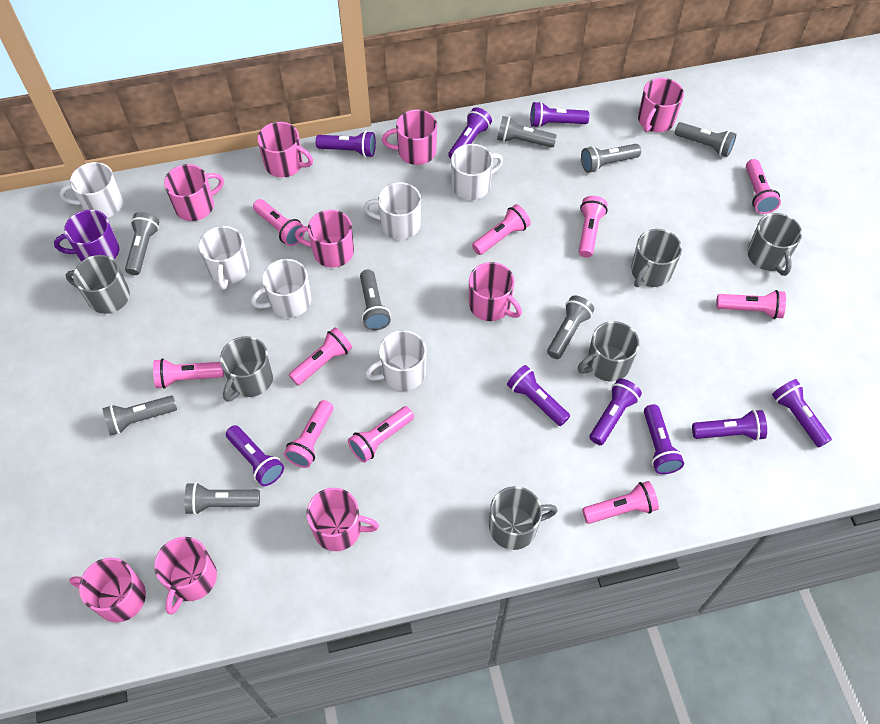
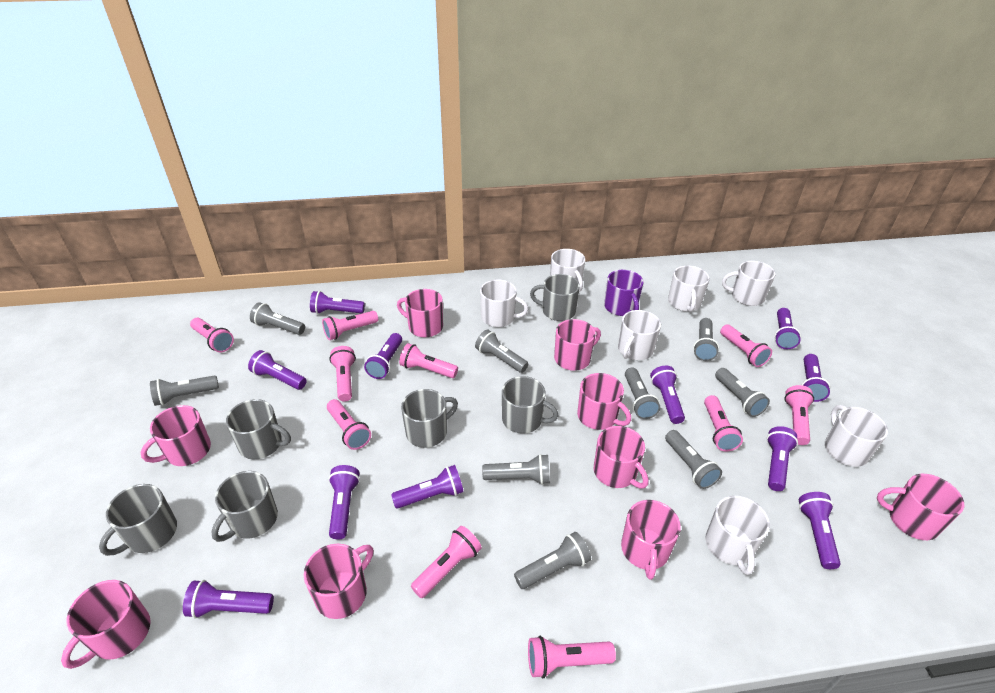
grey flashlight: [102,396,177,436] [125,212,159,275] [185,482,260,515] [360,270,391,330] [497,116,557,147] [547,295,594,359] [581,144,641,173] [675,122,736,157] = 8 -> [150,375,219,406] [250,302,305,335] [475,330,528,373] [482,454,550,485] [514,532,591,589] [625,368,660,419] [665,430,722,489] [693,318,719,361] [715,368,770,417] = 9
purple flashlight: [226,425,284,486] [315,131,376,157] [448,107,492,159] [507,365,570,426] [530,102,590,128] [589,378,642,445] [644,404,684,474] [692,410,767,441] [772,379,832,447] = 9 -> [183,580,274,619] [248,350,307,390] [310,291,365,314] [328,465,360,539] [364,333,402,379] [391,465,464,509] [650,366,685,424] [767,426,798,491] [774,308,801,349] [799,492,841,569] [802,354,830,402] = 11
white mug: [60,162,123,218] [199,226,249,290] [251,259,311,318] [364,182,421,240] [365,330,426,391] [451,144,503,200] = 6 -> [480,280,528,327] [550,249,585,292] [618,310,661,360] [668,266,710,312] [705,496,770,575] [722,261,775,306] [825,405,888,467] = 7

